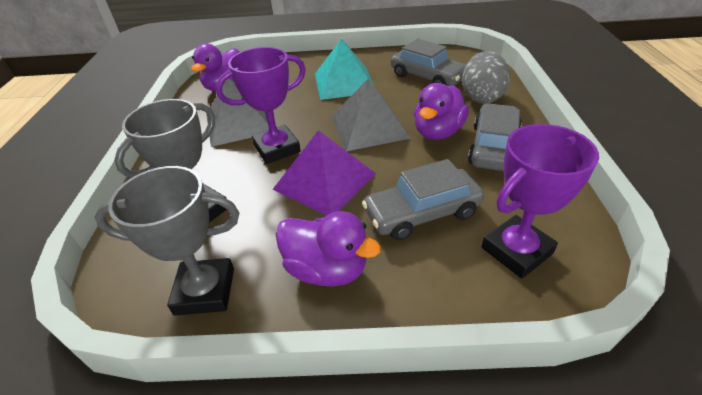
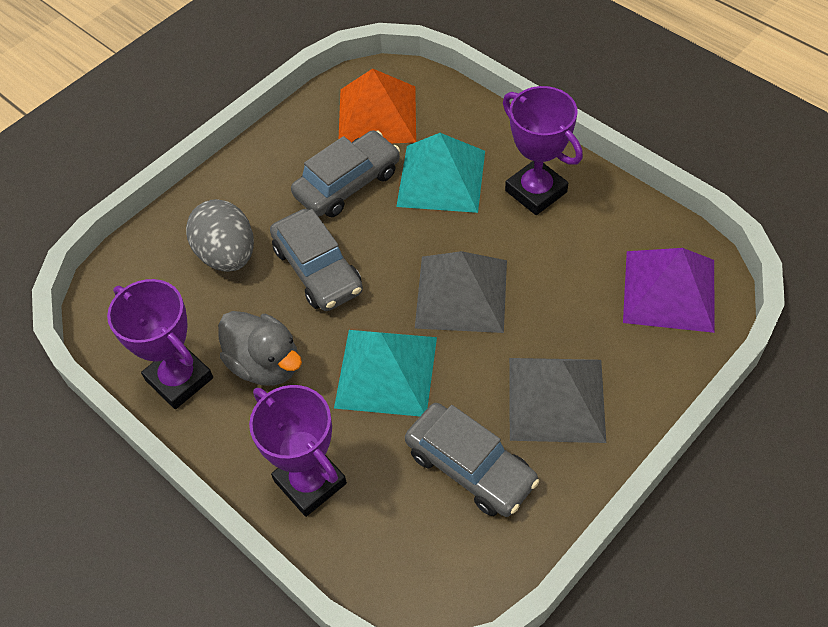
grey duck: none = 0 -> [218,311,302,386] = 1
grey trophy: [95,166,239,315] [114,99,227,223] = 2 -> none = 0
orange pyramid: none = 0 -> [339,68,416,143] = 1
purple duck: [191,43,240,91] [275,211,381,287] [414,83,469,140] = 3 -> none = 0
purple trophy: [216,47,306,164] [482,124,599,278] = 2 -> [107,279,213,409] [249,385,347,517] [503,86,583,215] = 3
turquoise pyramid: [315,38,374,100] = 1 -> [334,330,437,416] [396,133,485,213] = 2

